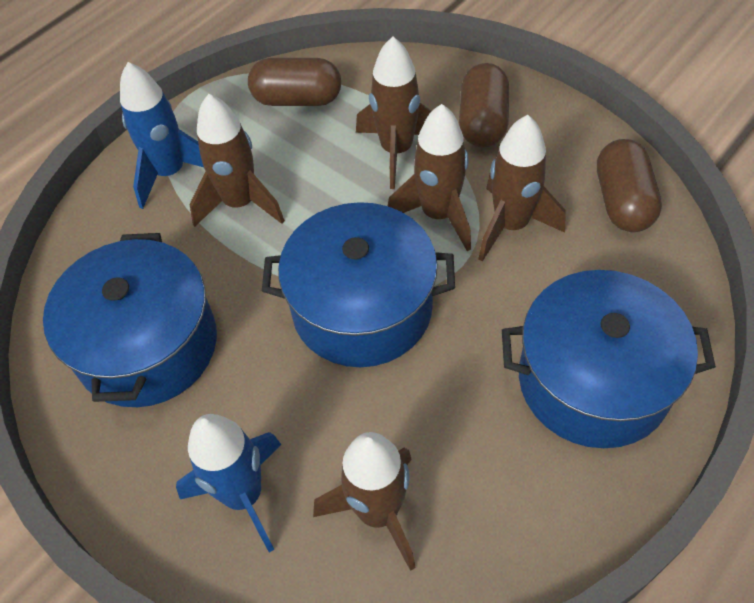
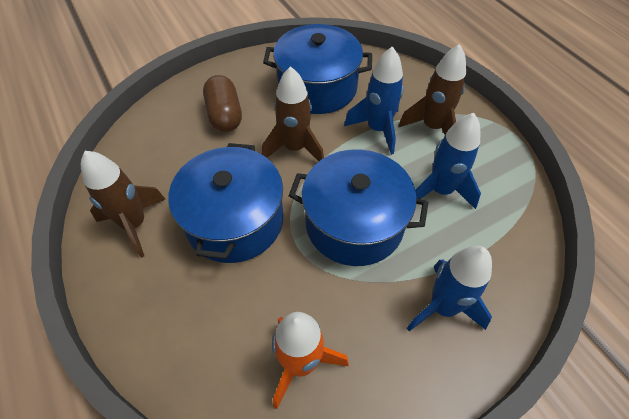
blue rocket: [120,62,204,209] [176,414,281,552] = 2 -> [344,46,404,155] [407,246,492,331] [415,113,481,209] = 3
brown capsule: [248,58,341,106] [459,63,509,147] [597,139,662,232] = 3 -> [203,75,242,132] = 1
brown rocket: [189,94,285,227] [313,432,416,571] [356,37,431,189] [388,104,471,251] [478,115,566,262] = 5 -> [81,151,165,258] [262,66,324,161] [398,44,466,135] = 3
orange rocket: none = 0 -> [272,312,349,409] = 1

